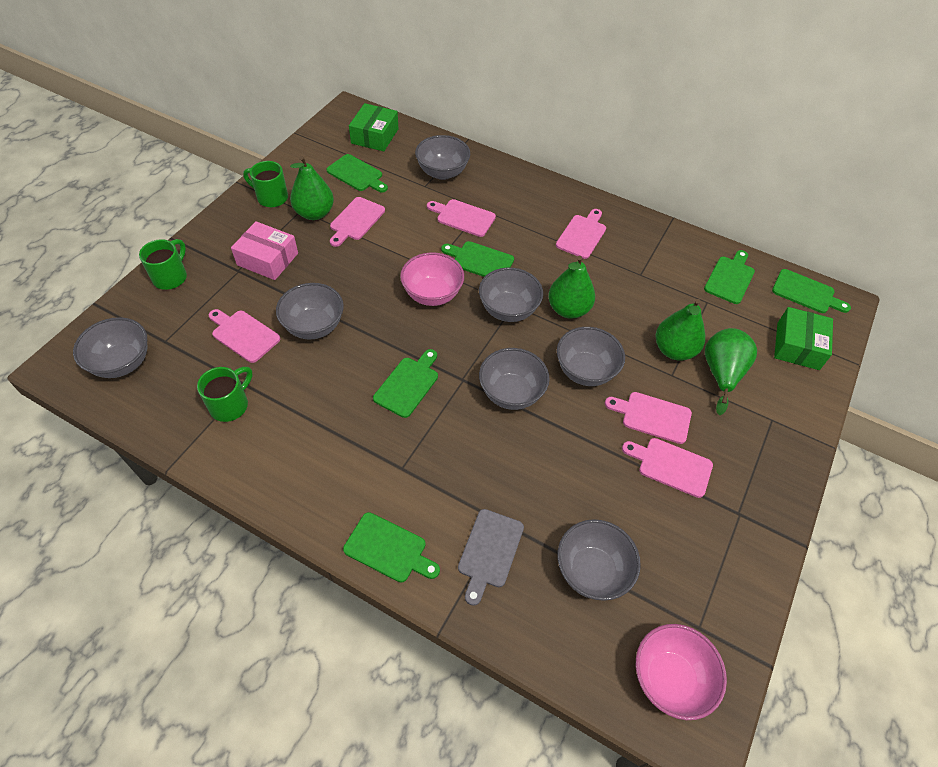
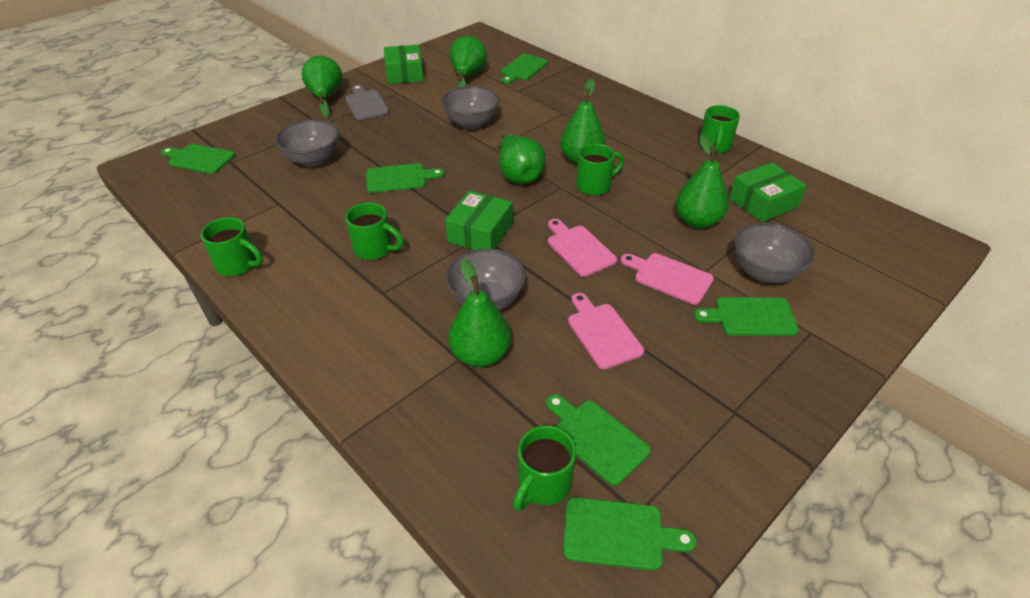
green box: [349,103,399,151] [774,307,833,370] = 2 -> [384,45,424,84] [445,190,513,250] [729,162,807,222] = 3
green mug: [139,239,187,290] [197,367,252,422] [243,161,288,207] = 3 -> [201,217,263,276] [345,202,404,260] [513,425,576,511] [576,144,624,196] [699,105,740,153] = 5
green pear: [290,156,334,220] [548,256,595,319] [656,299,705,361] [705,328,757,415] = 4 -> [302,55,343,118] [448,259,511,367] [449,36,487,88] [499,134,546,184] [560,79,606,164] [676,134,729,229] = 6
grey bowl: [73,317,147,378] [276,283,344,339] [415,135,470,180] [479,267,543,322] [479,348,550,410] [557,327,625,386] [557,519,641,601] = 7 -> [275,119,339,167] [441,86,500,129] [445,249,526,310] [734,223,815,283] = 4
pink bowl: [400,252,464,306] [636,624,727,720] = 2 -> none = 0
pink box: [231,221,298,280] = 1 -> none = 0
pink cutting board: [209,309,280,363] [330,197,385,247] [427,199,496,237] [556,209,606,259] [605,392,692,444] [622,438,713,498] = 6 -> [548,219,617,277] [568,293,644,369] [621,253,714,305] = 3

